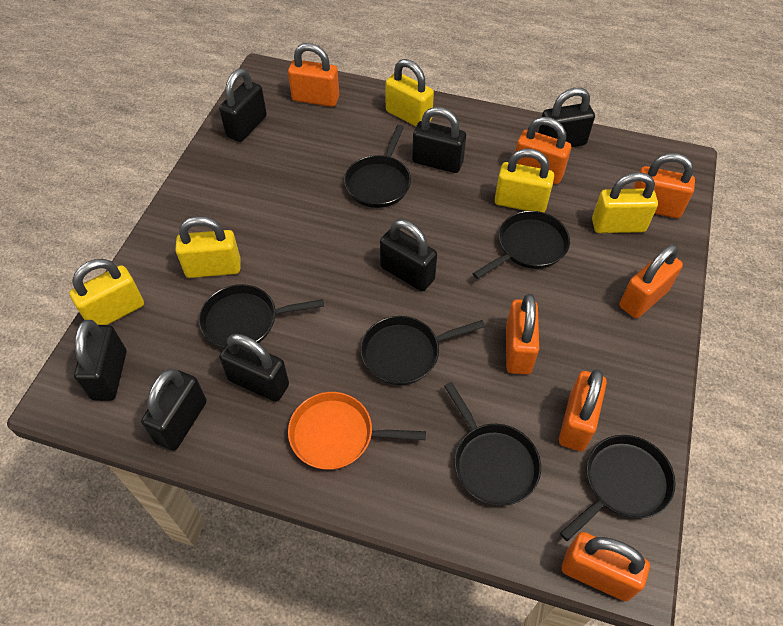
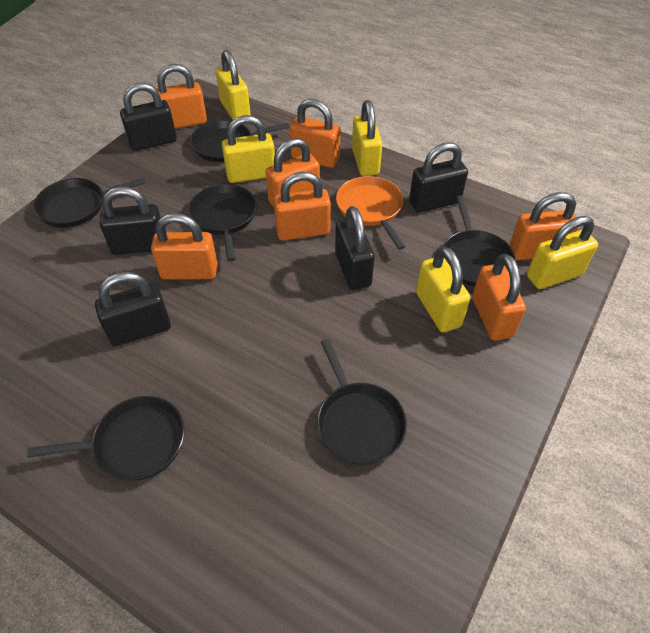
black padlock: [74,320,127,401] [141,369,207,451] [219,69,267,142] [219,334,289,402] [380,220,437,291] [412,107,466,173] [538,88,595,147] = 7 -> [95,272,171,346] [99,187,161,255] [120,83,177,151] [335,206,374,290] [409,142,468,212] = 5

